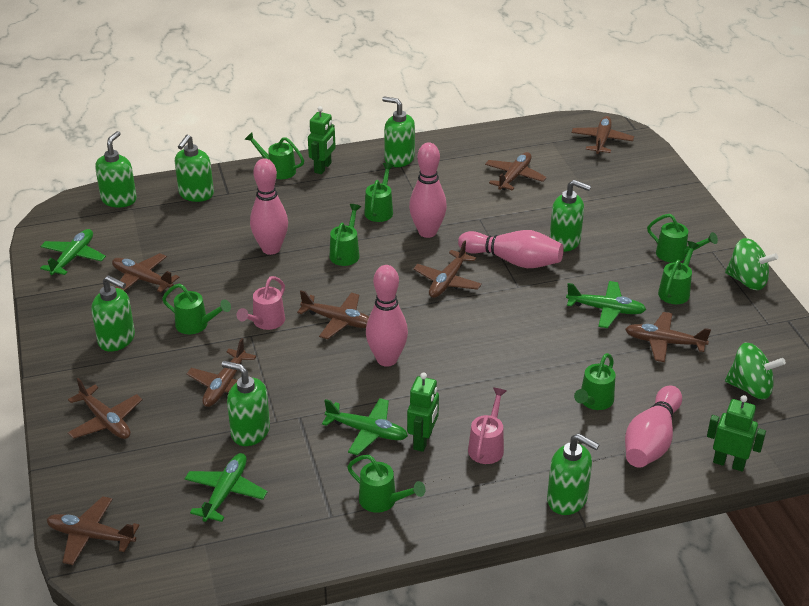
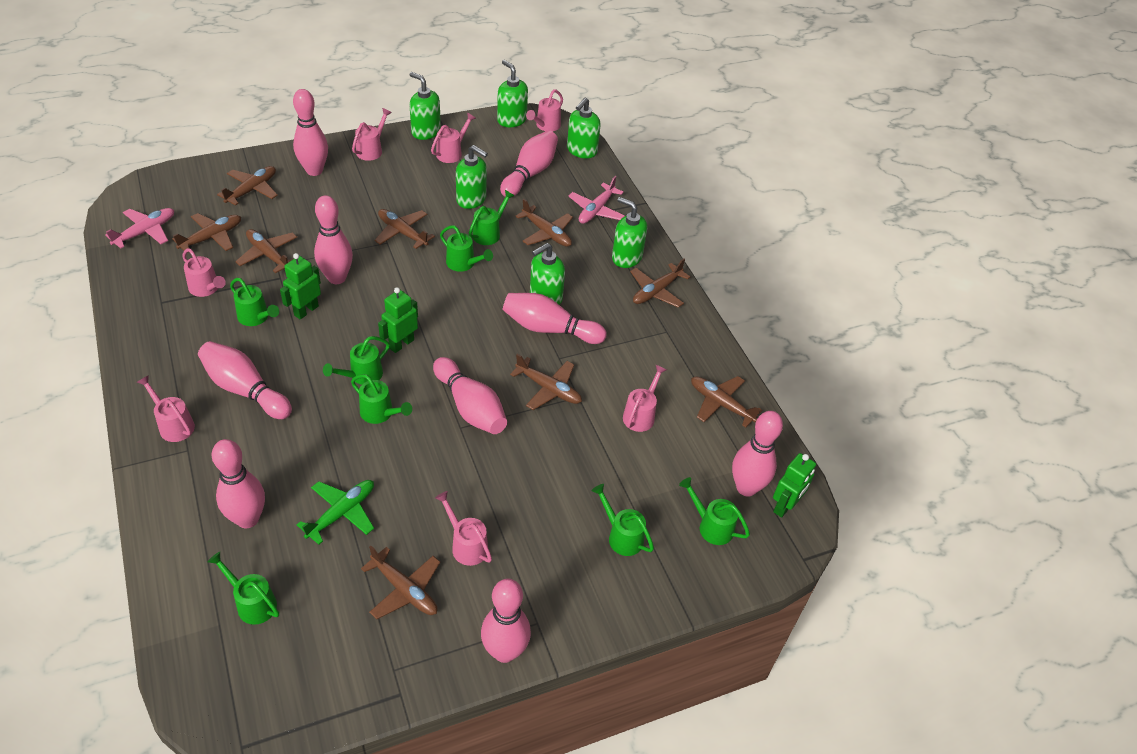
green plane: [40,229,106,275] [185,453,268,522] [322,398,408,455] [566,281,646,328] = 4 -> [297,480,374,545] = 1
green soap dispenser: [91,275,135,352] [95,131,137,208] [175,135,214,202] [222,361,270,446] [382,97,415,167] [547,433,600,515] [550,180,591,252] = 7 -> [409,72,441,140] [456,145,488,209] [497,60,528,127] [530,243,565,305] [567,98,601,158] [612,197,647,268] = 6
green spinning top: [725,238,778,290] [725,342,786,399] = 2 -> none = 0
pink bowling pin: [250,158,288,255] [366,265,408,367] [409,142,447,238] [458,230,564,268] [625,385,682,468] = 5 -> [198,341,292,419] [212,439,265,528] [293,89,328,176] [314,195,353,284] [433,357,507,434] [481,579,531,663] [500,130,558,197] [503,293,607,344] [732,411,783,496] = 9
pink plane: none = 0 -> [105,208,174,248] [568,176,625,224] = 2
pink watering can: [236,276,285,330] [468,388,506,464] = 2 -> [137,375,195,442] [182,248,226,297] [352,108,392,161] [431,113,476,163] [435,491,492,566] [526,89,563,131] [623,365,667,432] = 7

